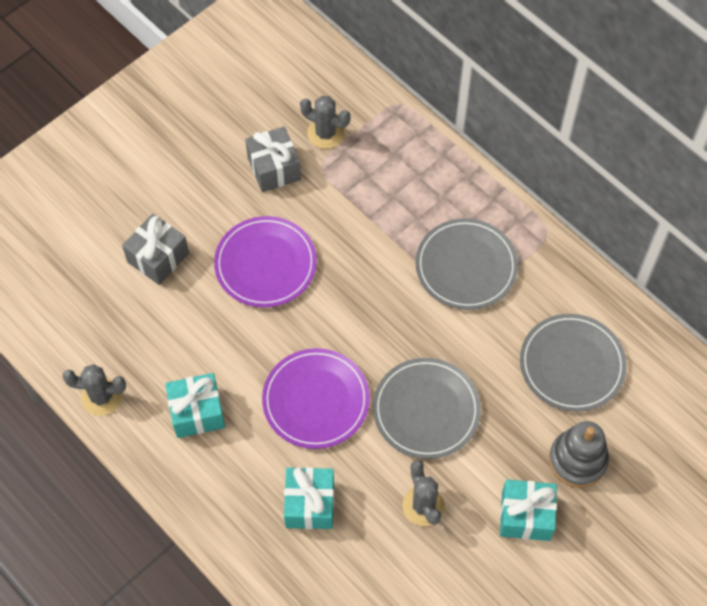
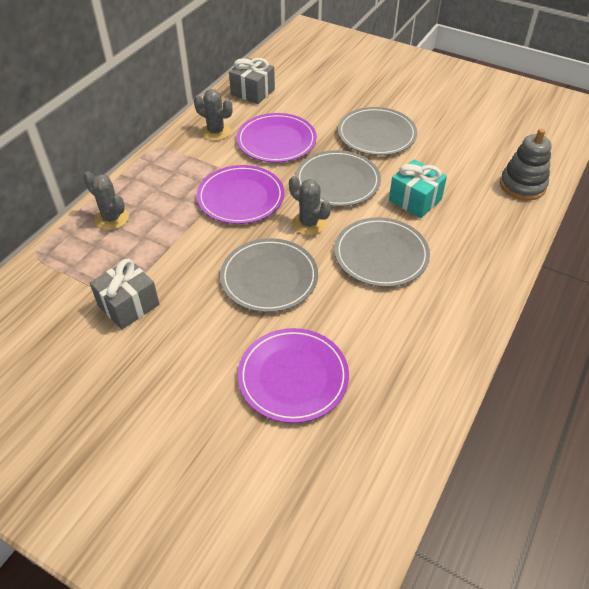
grey plate: [373,358,481,459] [415,218,518,310] [520,314,627,412] = 3 -> [220,238,318,312] [295,150,381,207] [334,217,430,287] [338,107,417,155] = 4
purple plate: [214,216,317,307] [262,348,370,449] = 2 -> [197,165,284,224] [236,113,317,163] [238,328,349,423] = 3
turquoise gift: [165,373,225,438] [284,467,334,529] [500,479,557,541] = 3 -> [389,159,447,218] = 1

